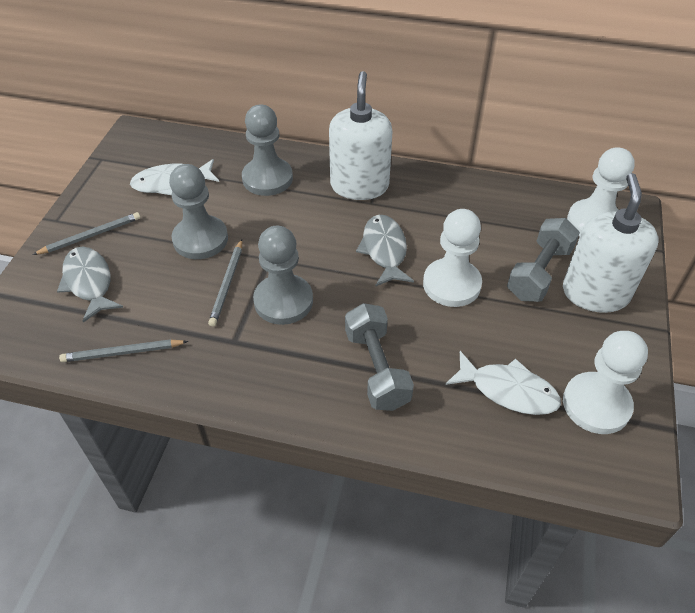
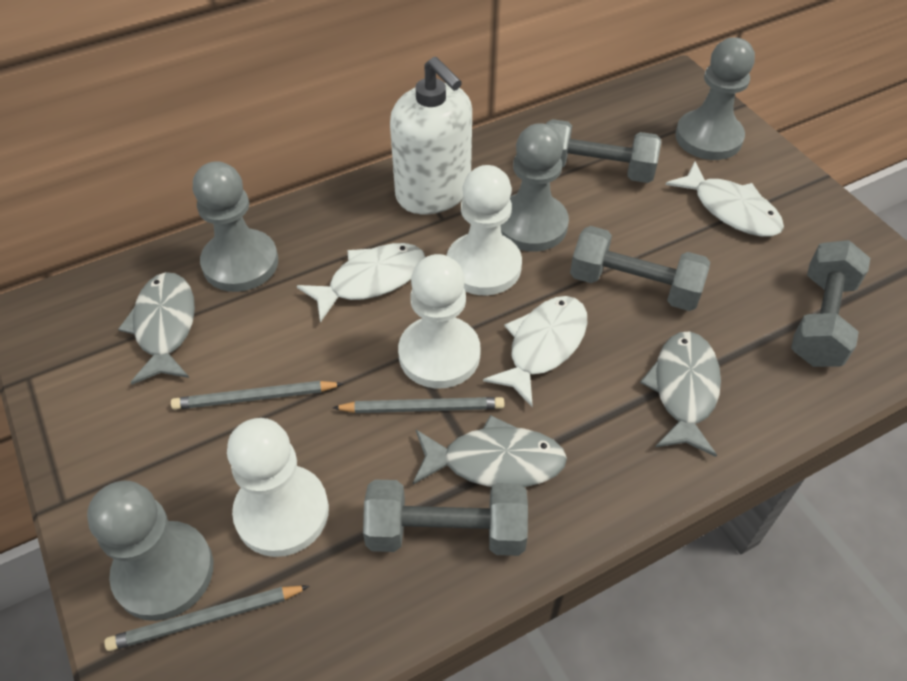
grey dumbbell: [345,303,414,411] [507,218,580,302] = 2 -> [363,479,528,556] [546,119,661,183] [570,226,710,311] [791,240,870,367] = 4
grey fish: [57,247,123,323] [356,215,414,287] = 2 -> [118,272,195,385] [413,415,567,487] [640,331,721,457] = 3
grey pawn: [169,164,228,259] [242,104,293,196] [253,226,313,325] = 3 -> [87,481,213,621] [193,161,278,292] [500,123,569,252] [675,37,755,160] = 4
white fish: [130,159,219,195] [446,351,561,415] = 2 -> [297,243,425,323] [483,296,587,407] [665,161,784,237] = 3
white soap dispenser: [329,71,393,200] [563,173,659,313] = 2 -> [390,57,472,214] = 1

